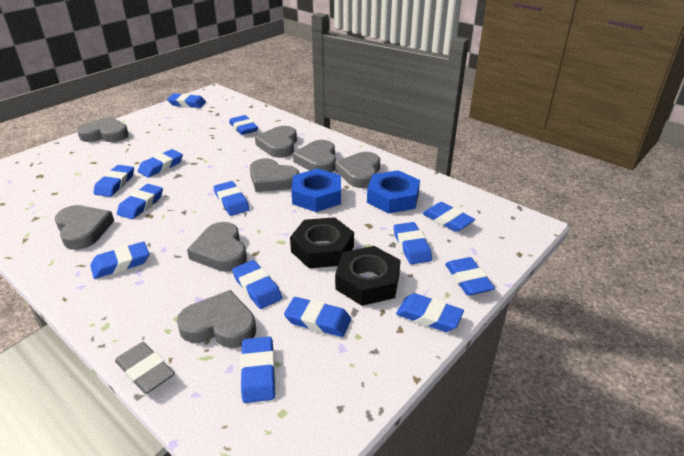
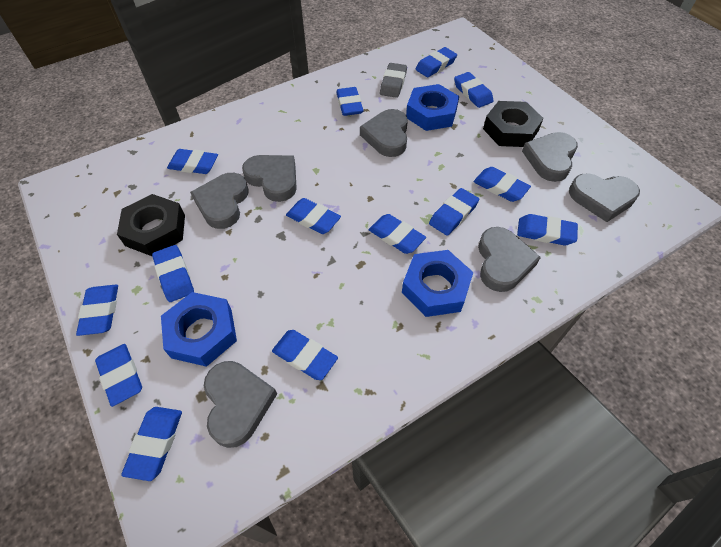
blue nut: [291,168,341,212] [367,170,420,214] = 2 -> [161,292,237,367] [402,250,473,317] [406,84,459,131] = 3
grey heart: [55,205,114,250] [77,116,129,142] [177,290,256,348] [187,222,247,272] [250,158,299,192] [255,126,297,158] [293,140,336,172] [335,152,380,188] = 8 -> [190,173,249,229] [204,361,277,448] [242,155,297,202] [360,109,408,157] [478,227,541,292] [522,132,578,182] [569,173,640,222] = 7

